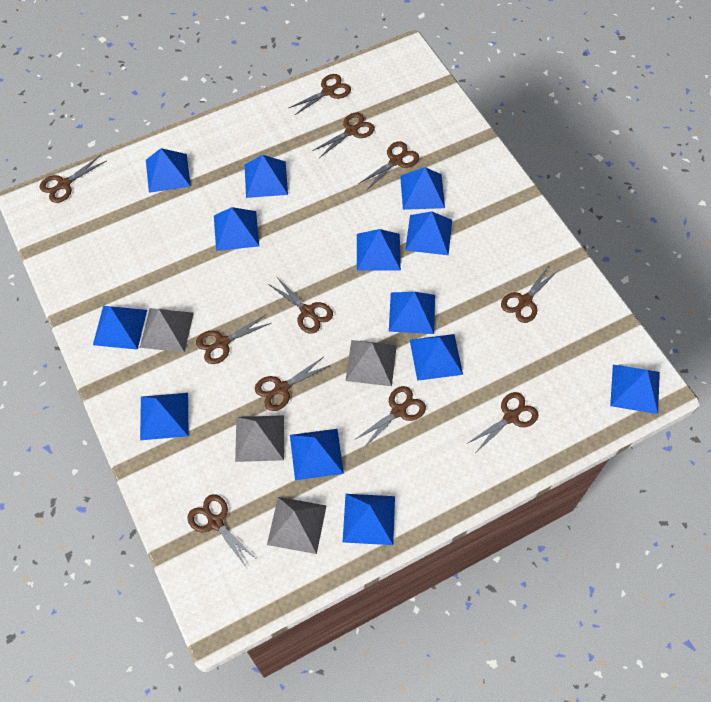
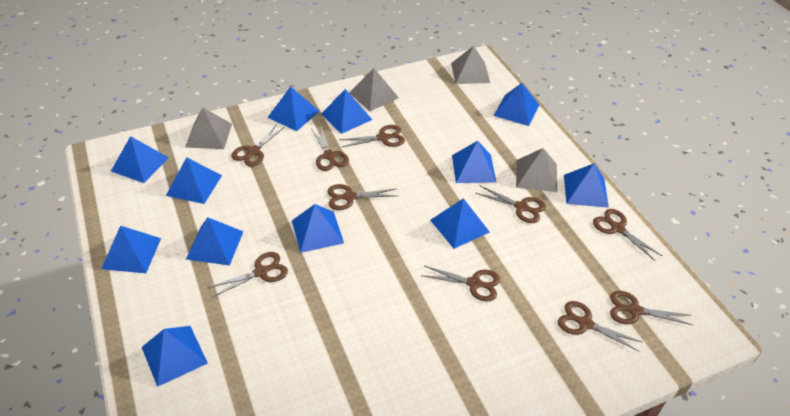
blue pyramid: [93,306,147,350] [140,393,189,440] [146,148,191,193] [214,207,259,251] [245,155,288,198] [290,429,344,480] [343,494,395,545] [357,229,401,270] [389,292,435,334] [400,167,445,210] [405,212,452,255] [410,334,463,381] [610,365,660,414] = 13 -> [101,226,161,273] [111,136,169,183] [142,326,208,387] [166,157,222,204] [186,218,244,266] [267,86,320,131] [292,204,344,253] [321,89,372,134] [430,198,490,249] [452,141,496,183] [493,83,539,126] [564,163,609,208] = 12
brown scissors: [40,155,106,203] [187,494,258,568] [196,314,271,364] [255,357,331,411] [268,276,333,334] [289,74,351,116] [312,113,375,158] [354,386,426,450] [360,141,419,191] [468,392,538,452] [501,265,559,323] = 11 -> [208,252,288,297] [232,124,285,167] [311,128,349,171] [327,184,397,210] [339,125,405,147] [421,266,500,302] [476,186,546,223] [558,301,643,352] [593,209,662,261] [610,291,693,325] = 10

